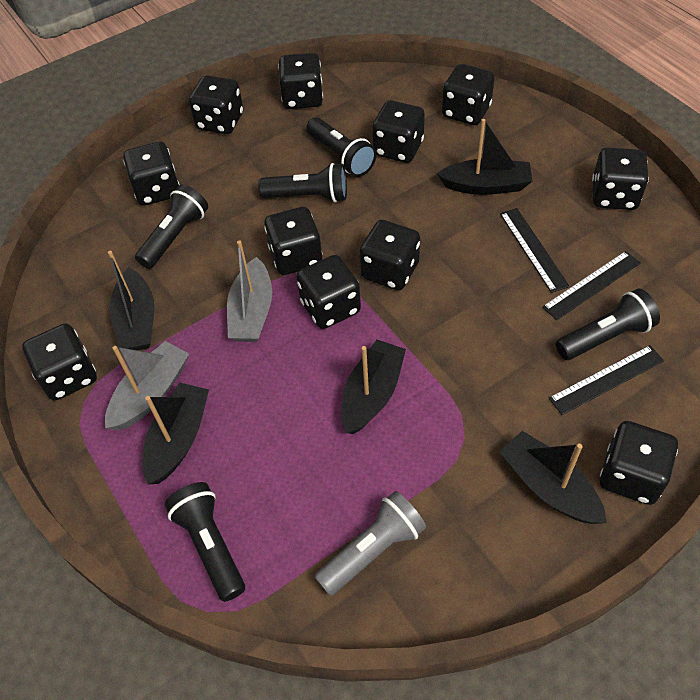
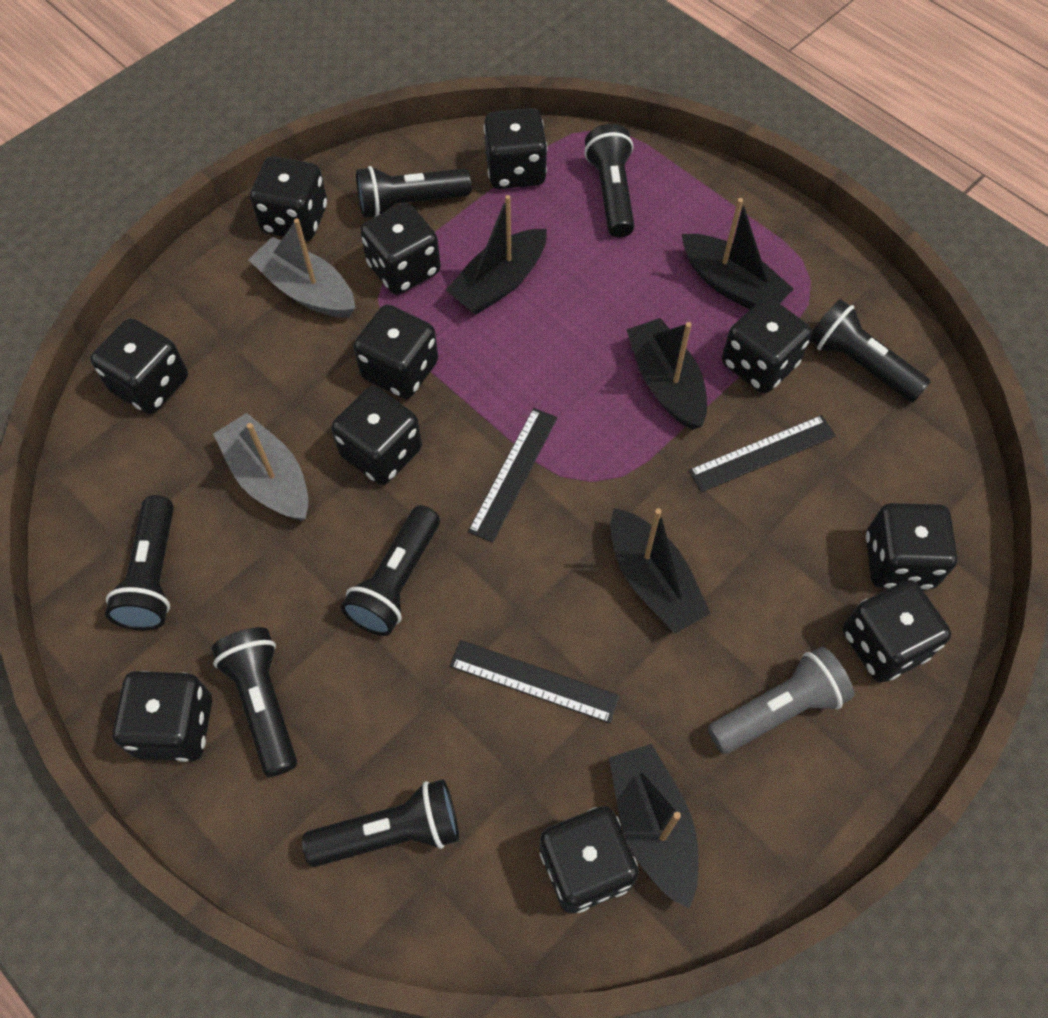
black flashlight: [135,185,208,269] [165,482,245,602] [258,163,347,203] [306,117,376,177] [556,288,660,360] = 5 -> [105,495,174,630] [211,627,297,777] [302,779,459,867] [341,505,440,636] [356,166,472,218] [584,124,634,238] [809,299,931,402] = 7

